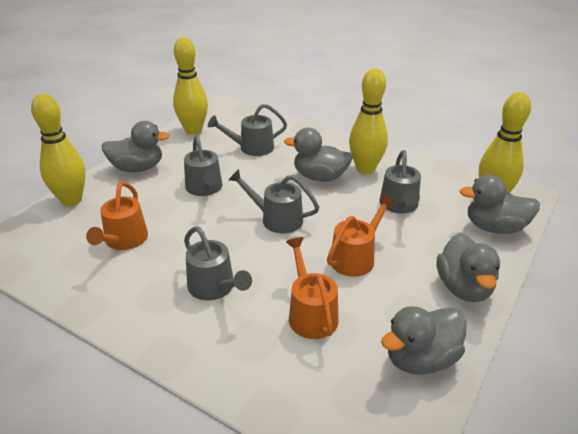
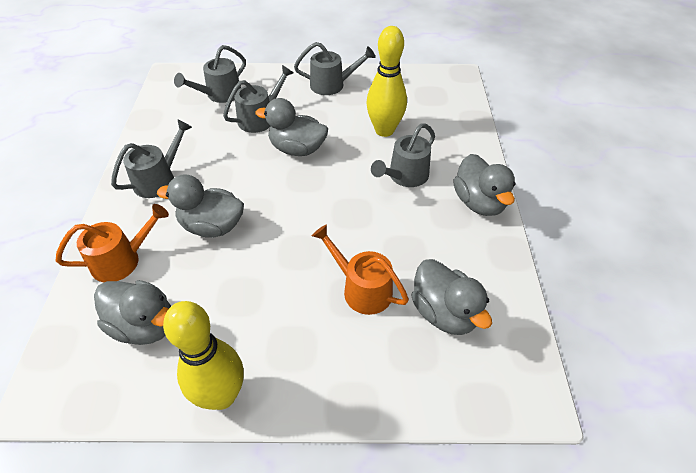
orange watering can: [86,181,148,250] [286,237,339,339] [327,194,396,277] = 3 -> [56,204,169,282] [312,224,409,315] = 2
yellow bowling pin: [31,94,86,206] [173,37,208,135] [349,68,388,174] [479,92,531,193] = 4 -> [163,301,244,410] [366,26,407,137] = 2

